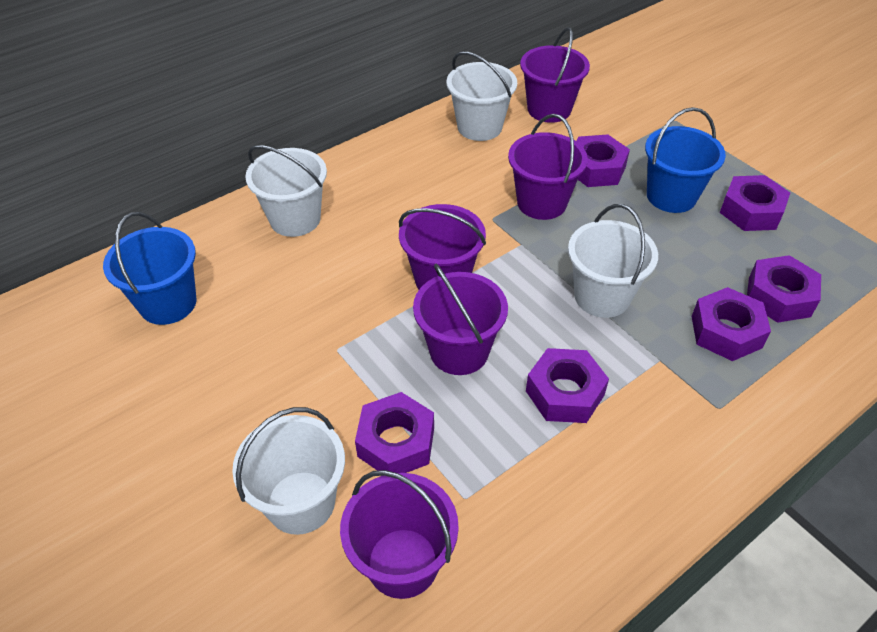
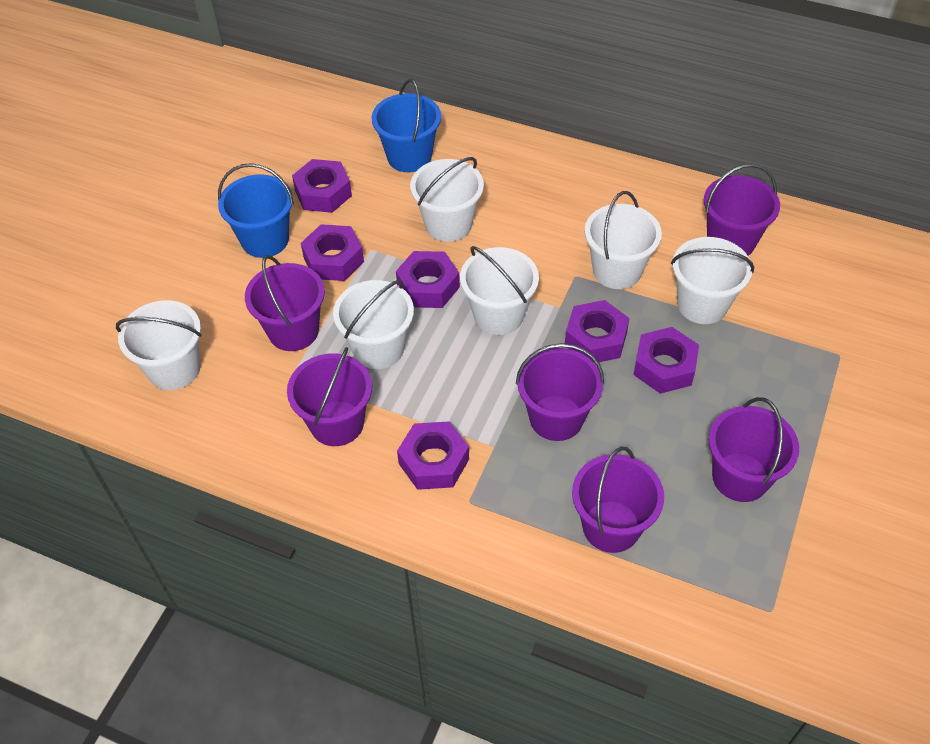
purple bucket: [340,470,459,599] [399,204,486,289] [413,264,508,375] [508,114,588,220] [520,27,590,123] = 5 -> [245,255,325,351] [287,347,372,446] [516,343,604,441] [572,446,664,553] [704,164,780,256] [709,397,799,502] = 6
white bucket: [232,407,345,535] [245,145,327,237] [447,51,517,141] [568,204,658,318] = 4 -> [116,300,202,390] [333,280,414,369] [410,157,484,242] [460,246,539,335] [585,191,662,289] [671,237,754,324] = 6

